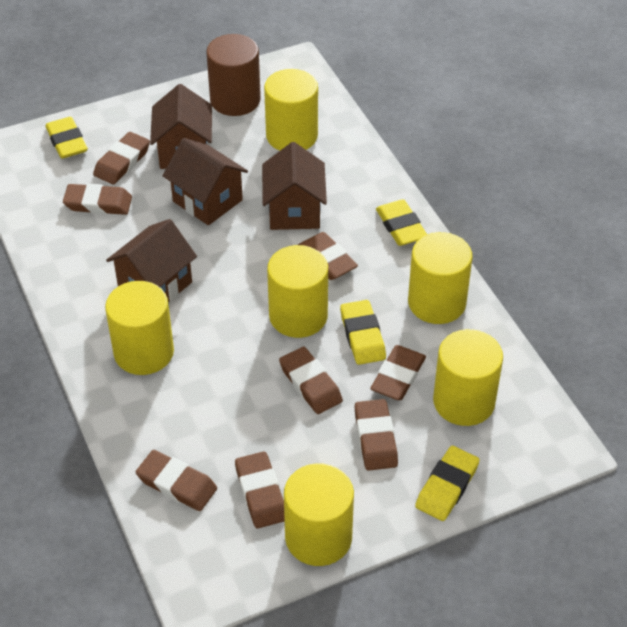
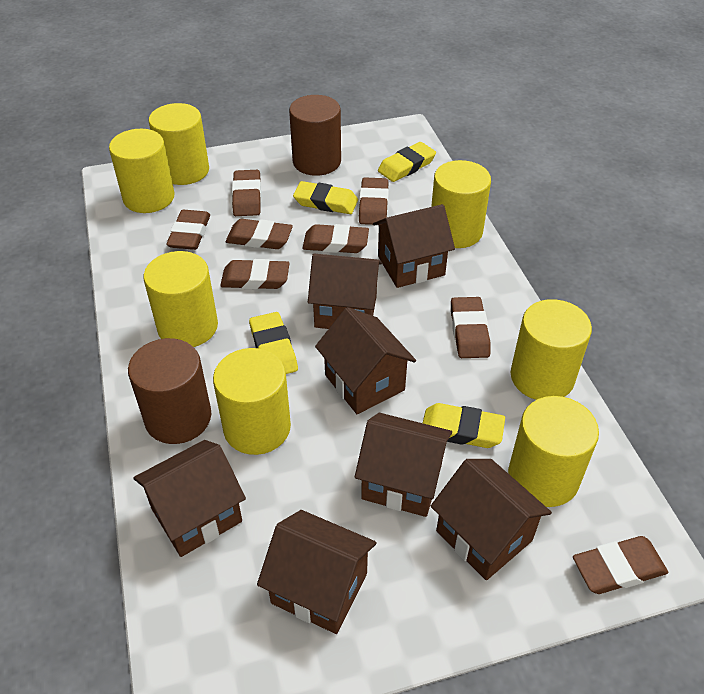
brown cylinder: [206,34,261,116] = 1 -> [128,338,211,444] [289,95,341,176] = 2
brown house: [106,219,197,302] [150,84,212,169] [163,138,248,225] [262,142,327,230] = 4 -> [133,440,246,557] [257,510,377,634] [308,254,382,329] [315,307,416,414] [355,413,452,517] [373,204,455,288] [430,459,552,580] = 7
yellow cylinder: [105,281,174,375] [264,69,318,151] [267,245,328,338] [284,463,354,566] [408,232,473,324] [433,329,503,426] = 6 -> [109,129,175,213] [143,251,218,347] [149,103,209,185] [213,348,291,455] [431,160,491,248] [508,396,599,507] [511,299,592,400] = 7

